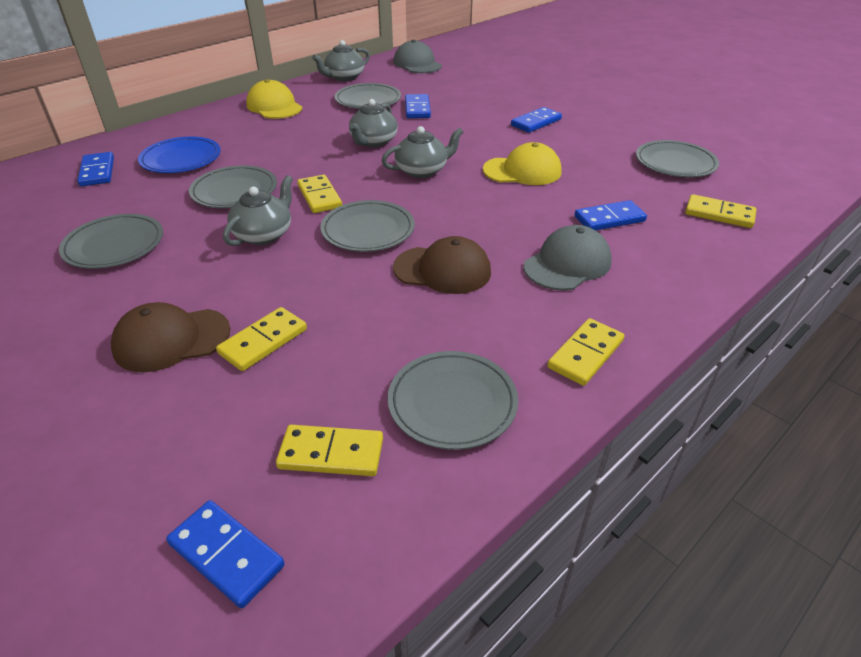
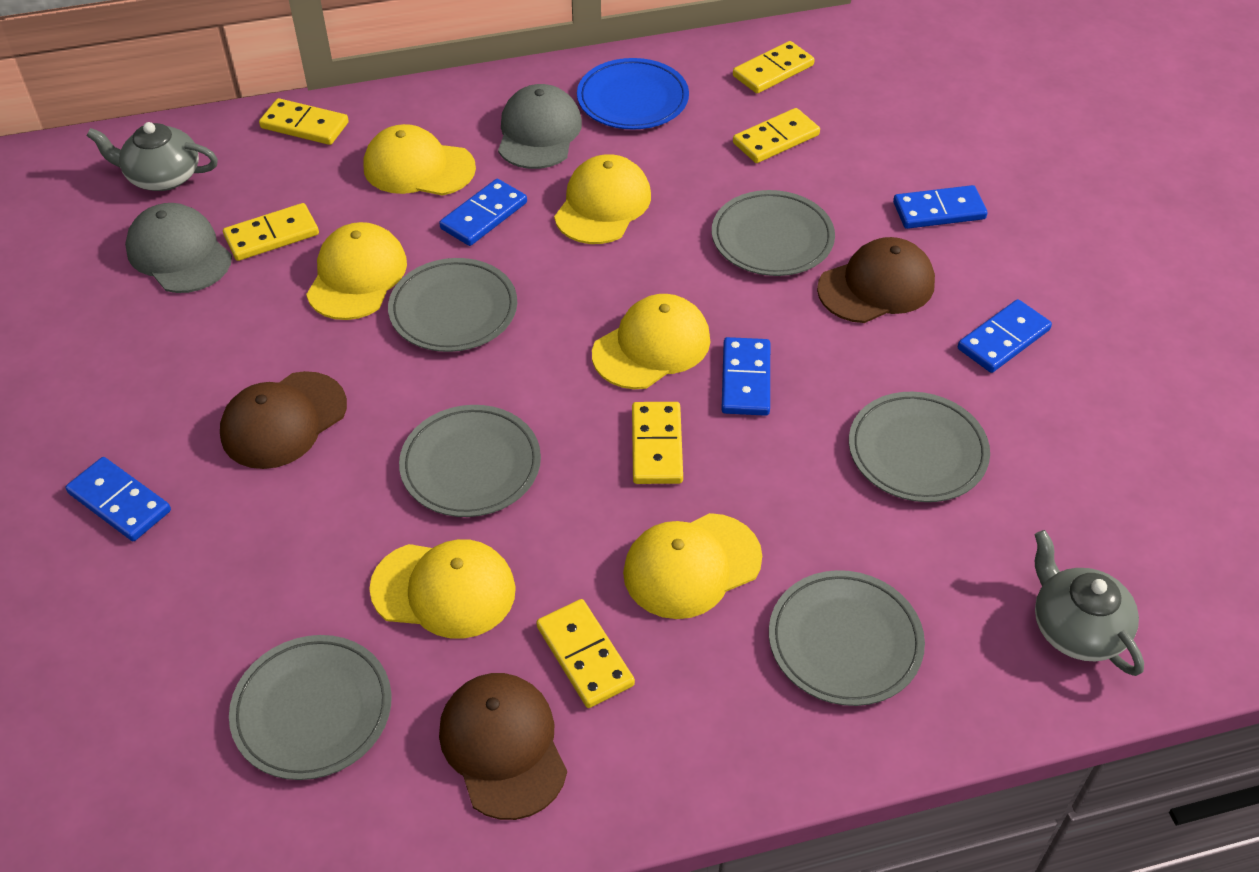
brown cap: [111,302,231,372] [393,236,491,294] = 2 -> [220,371,347,469] [439,673,567,820] [817,237,935,323] = 3
grey teapot: [223,175,293,246] [312,40,370,81] [349,99,398,147] [381,126,463,178] = 4 -> [86,122,218,191] [1034,530,1144,676] = 2
yellow cap: [246,79,302,119] [483,142,561,185] = 2 -> [306,222,407,320] [363,124,476,196] [369,539,516,639] [554,154,651,244] [592,294,710,389] [623,513,762,619] = 6
yellow domino: [216,307,307,371] [276,425,383,476] [297,175,342,213] [547,318,624,386] [685,194,757,228] = 5 -> [223,203,319,261] [259,98,349,145] [536,599,635,708] [632,402,683,484] [733,41,815,93] [733,108,820,163] = 6

